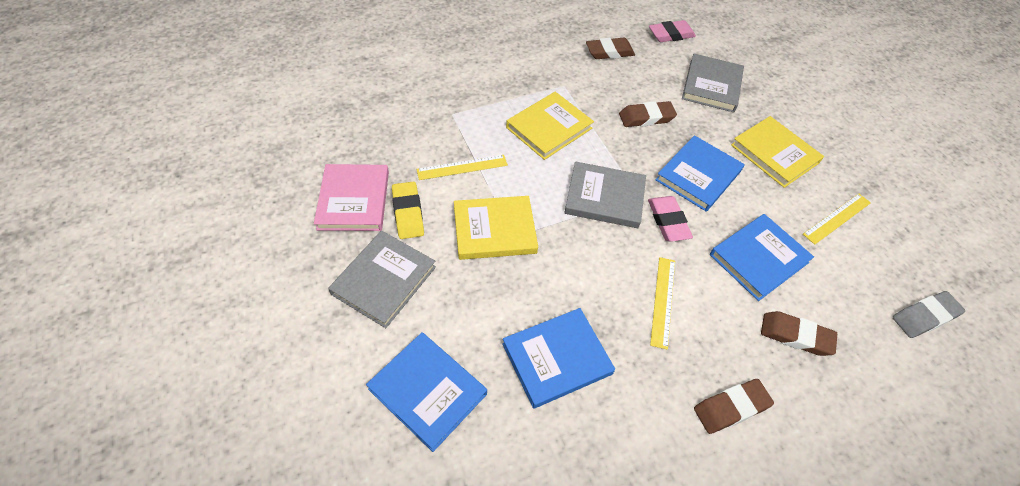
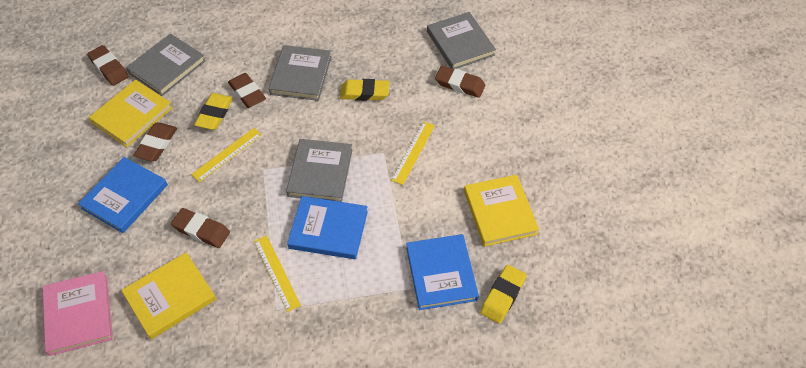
blue book: [366,333,487,452] [502,308,615,409] [656,135,744,212] [710,214,814,301] = 4 -> [78,157,168,233] [287,196,368,259] [406,234,479,310] = 3
brown eraser: [586,38,635,59] [619,101,677,127] [694,379,774,434] [761,311,838,356] = 4 -> [87,45,129,86] [133,123,177,161] [171,208,230,248] [228,73,266,108] [435,66,485,98] = 5
grey book: [328,231,436,328] [564,161,646,228] [682,54,744,112] = 3 -> [126,34,206,96] [269,45,331,101] [286,139,352,202] [427,12,496,69] = 4
grey eraser: [893,291,965,338] = 1 -> none = 0
pink eraser: [648,196,693,242] [649,20,696,42] = 2 -> none = 0
yellow eraser: [392,182,424,239] = 1 -> [194,93,233,130] [340,79,389,101] [480,265,527,324] = 3

